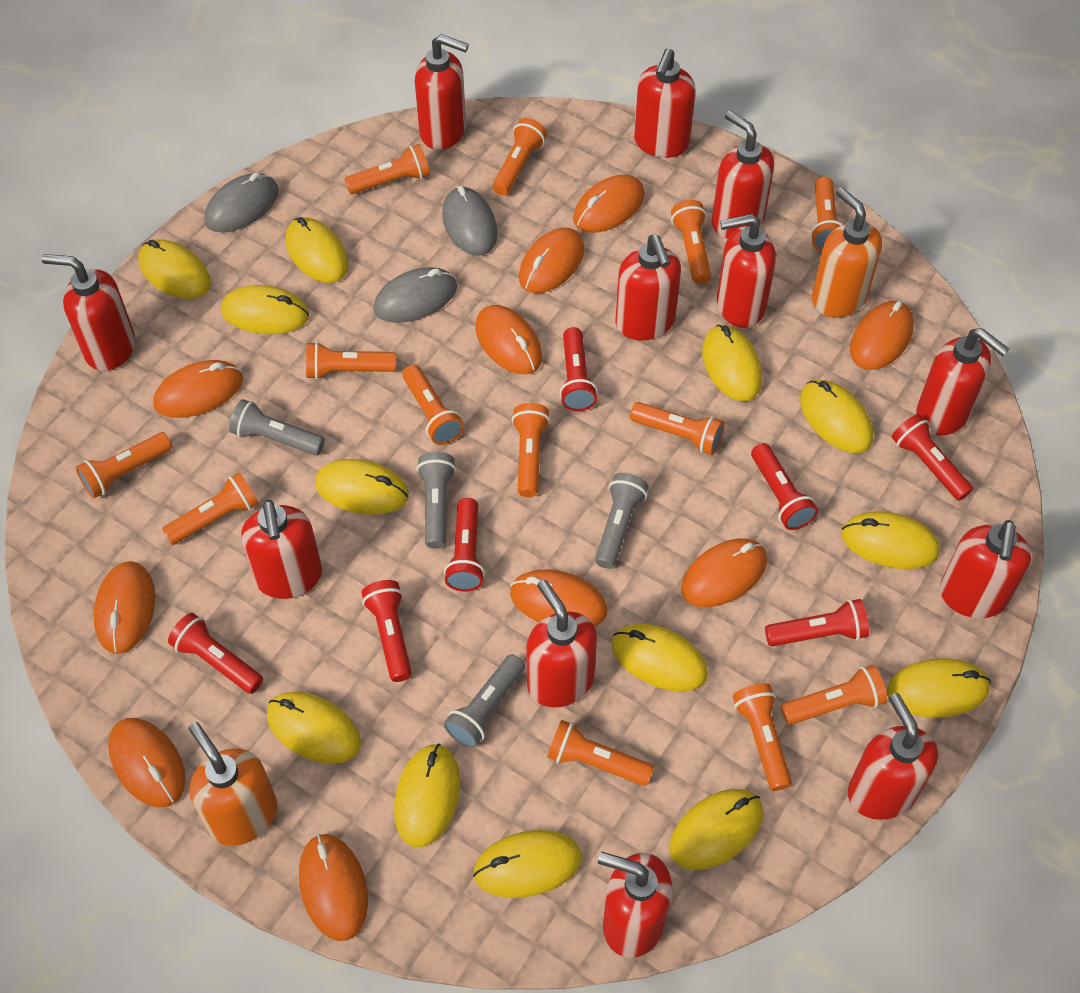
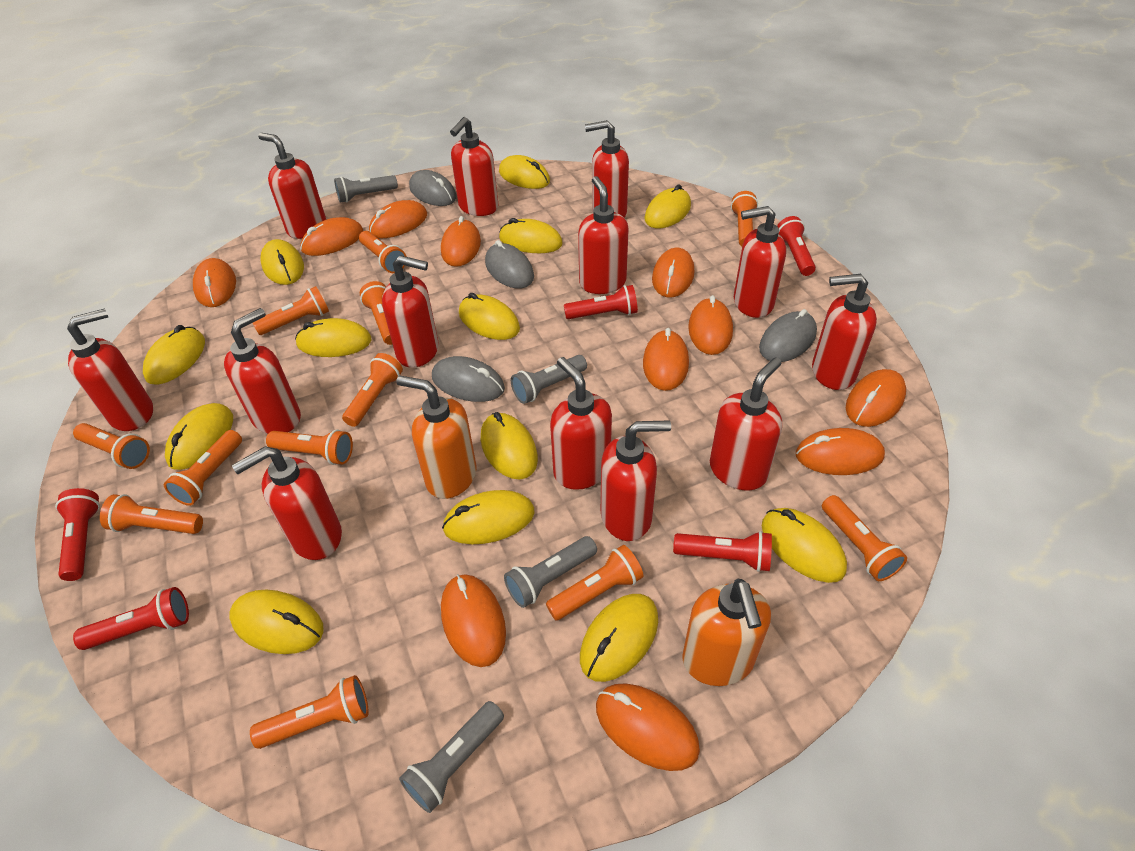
grey mouse: [204,172,279,233] [373,267,457,323] [442,186,498,256] = 3 -> [409,170,457,206] [432,356,505,402] [485,240,534,289] [759,309,817,362] = 4
orange flashlight: [76,432,172,499] [162,472,259,545] [306,342,396,380] [345,144,430,194] [402,365,464,445] [492,118,547,196] [512,403,550,497] [547,720,654,786] [630,402,724,455] [671,200,711,284] [733,683,792,791] [781,665,887,725] [810,177,843,252] = 13 -> [73,423,150,469] [100,494,203,534] [164,430,242,506] [250,675,369,749] [253,286,329,335] [266,429,353,465] [342,353,403,427] [359,231,407,273] [360,281,393,345] [546,545,644,621] [731,191,758,246] [822,495,907,581] = 12
orange mouse: [93,561,155,654] [108,718,186,807] [153,360,243,418] [299,834,368,941] [475,305,542,374] [510,569,608,626] [519,228,585,293] [573,175,645,233] [681,538,767,607] [850,301,914,370] = 10 -> [193,258,236,307] [300,217,364,256] [369,200,427,238] [441,216,481,267] [441,574,506,667] [596,683,700,771] [643,328,689,391] [652,248,694,297] [688,295,733,355] [796,428,885,475] [846,369,906,427] = 11
red flashlight: [168,613,263,694] [362,580,412,682] [444,498,485,592] [560,327,598,411] [751,443,818,530] [765,599,869,646] [892,414,973,501] = 7 -> [55,488,100,581] [73,587,189,650] [564,285,638,319] [673,531,772,572] [777,216,816,276] = 5
red soap dispenser: [41,254,135,371] [241,500,322,599] [415,34,469,150] [526,580,597,707] [598,851,672,958] [615,235,681,341] [634,48,696,158] [712,111,774,239] [717,214,776,328] [848,693,938,820] [916,328,1009,436] [940,520,1031,618] = 12 -> [67,309,153,431] [224,308,301,434] [232,446,342,560] [258,133,326,239] [382,255,439,368] [450,117,498,216] [550,357,612,490] [578,176,629,294] [585,120,629,218] [601,420,671,541] [710,357,782,490] [734,206,786,318] [812,274,877,390] = 13

